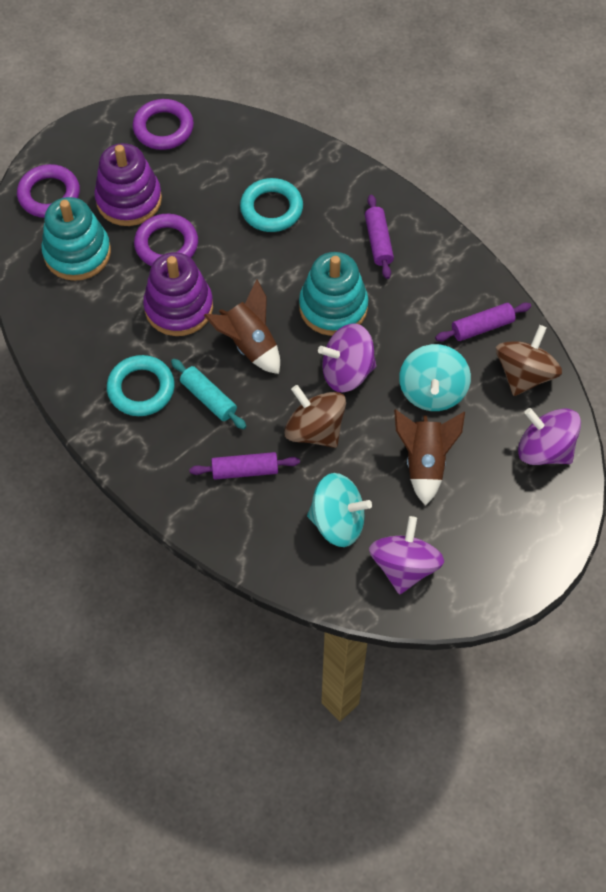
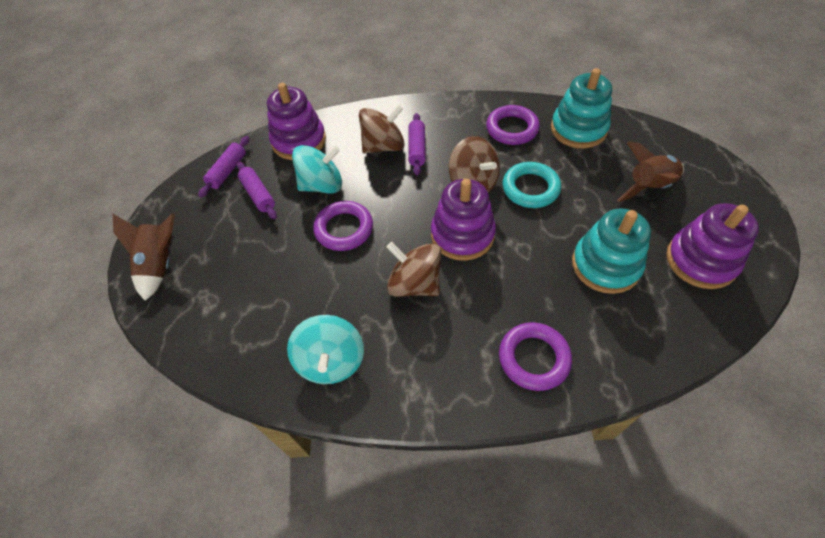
brown spinning top: [284,385,346,448] [496,325,562,396] = 2 -> [359,104,405,153] [387,242,441,297] [449,136,500,193] = 3
purple spinning top: [318,323,376,393] [369,516,444,594] [518,408,581,465] = 3 -> none = 0
purple stacking toy: [94,143,162,226] [143,252,213,336] = 2 -> [267,83,326,160] [431,179,496,261] [666,203,759,289] = 3
turquoise ring: [107,355,175,416] [240,178,303,232] = 2 -> [503,162,561,208] = 1
turquoise rolling pin: [171,359,246,429] = 1 -> none = 0

